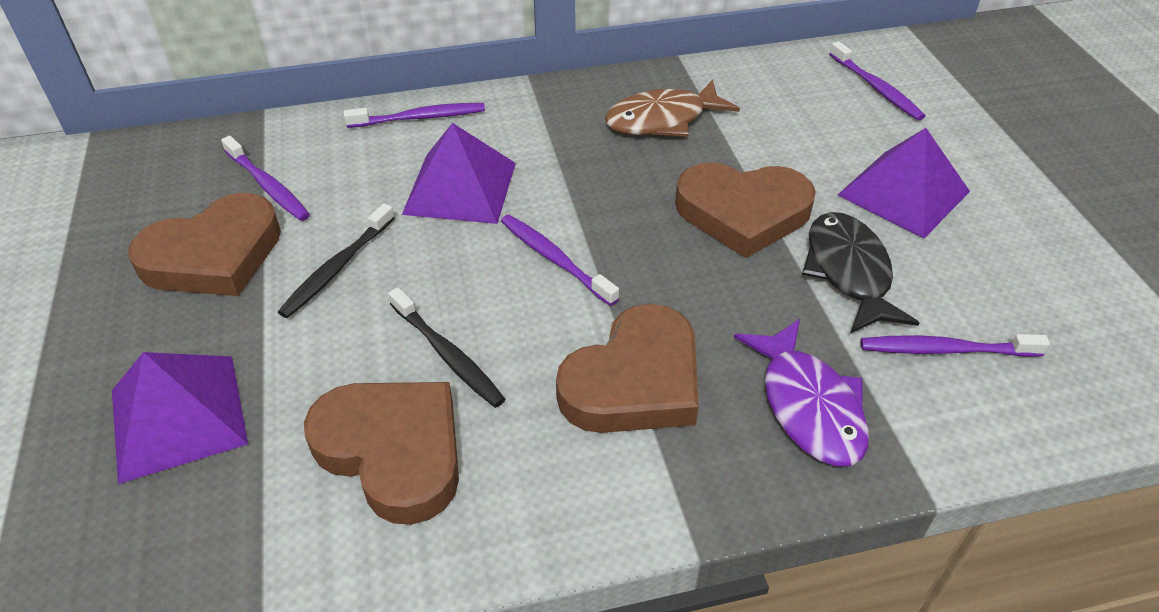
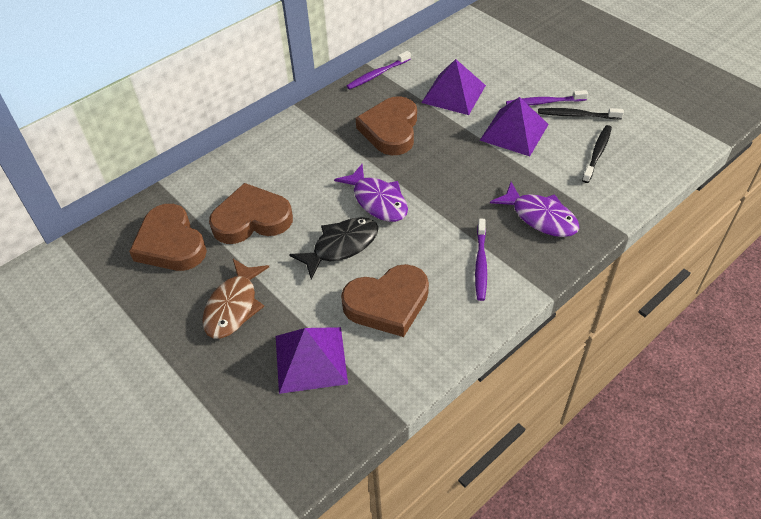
purple fish: [734,319,869,466] = 1 -> [334,164,408,222] [490,182,580,237] = 2
purple toothbrush: [221,136,310,221] [344,103,485,128] [501,215,619,306] [829,41,925,121] [860,334,1050,357] = 5 -> [347,51,411,89] [475,219,487,301] [506,90,588,105] = 3

